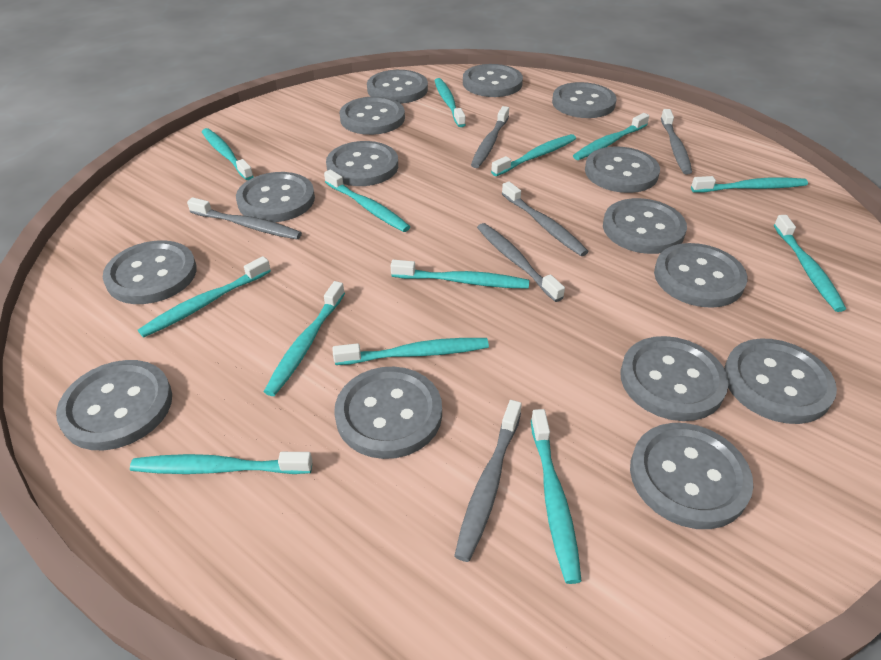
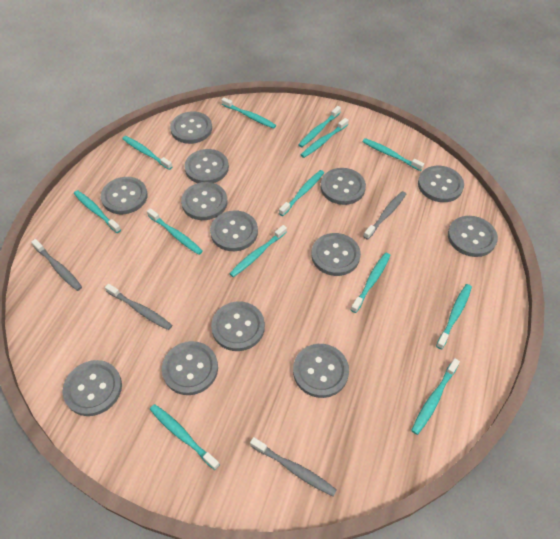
grey button: [56,360,172,450] [103,240,197,304] [236,172,315,222] [326,141,398,186] [334,367,442,459] [339,96,405,135] [367,70,428,104] [463,64,523,97] [552,82,617,118] [585,146,660,193] [603,198,687,254] [620,336,728,421] [630,423,753,529] [654,243,747,308] [724,338,837,424] = 15 -> [63,360,122,416] [101,177,148,215] [162,341,218,395] [170,112,212,144] [181,182,227,220] [184,149,229,183] [210,211,258,251] [211,301,265,351] [293,344,349,398] [311,233,361,276] [321,168,366,205] [418,166,464,202] [448,216,498,257] = 13
grey toothbrush: [187,197,302,239] [454,400,522,562] [471,106,509,168] [477,223,565,302] [502,181,589,256] [661,109,692,174] = 6 -> [31,239,82,291] [105,284,172,330] [250,437,337,496] [363,191,406,240] = 4

